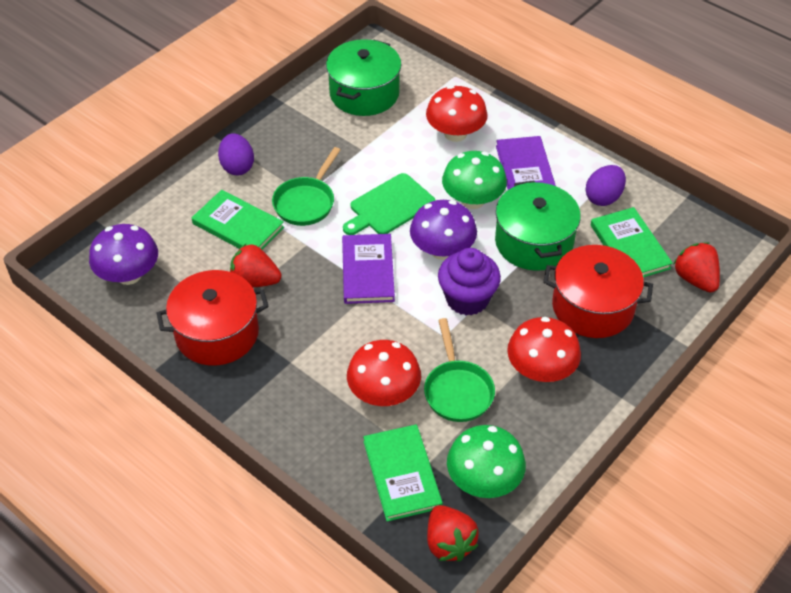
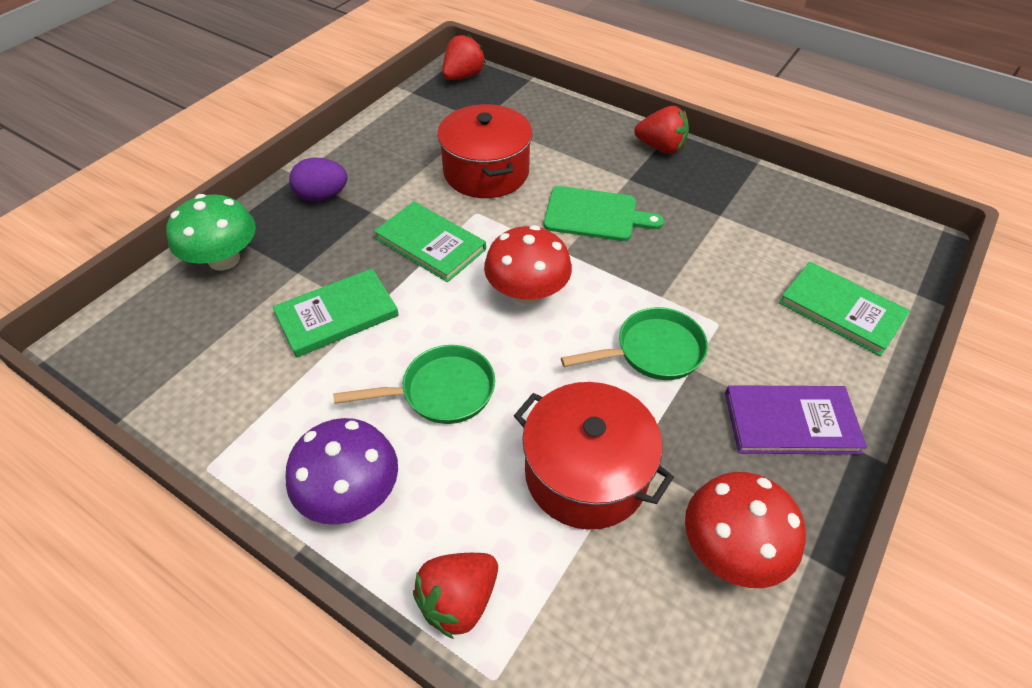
green mushroom: [442,151,507,209] [447,425,526,498] = 2 -> [166,194,256,271] = 1
green pot: [326,39,401,116] [495,180,581,271] = 2 -> none = 0
purple book: [342,234,395,304] [496,136,556,190] = 2 -> [725,385,867,454] = 1
purple cupcake: [438,248,501,316] = 1 -> none = 0
purple egg: [218,133,254,176] [585,165,626,206] = 2 -> [289,158,347,201] = 1
purple mushroom: [89,224,158,285] [410,200,477,260] = 2 -> [285,418,398,525] = 1
red mushroom: [347,340,421,406] [426,85,488,142] [507,317,581,382] = 3 -> [484,225,572,305] [685,472,806,588] = 2

